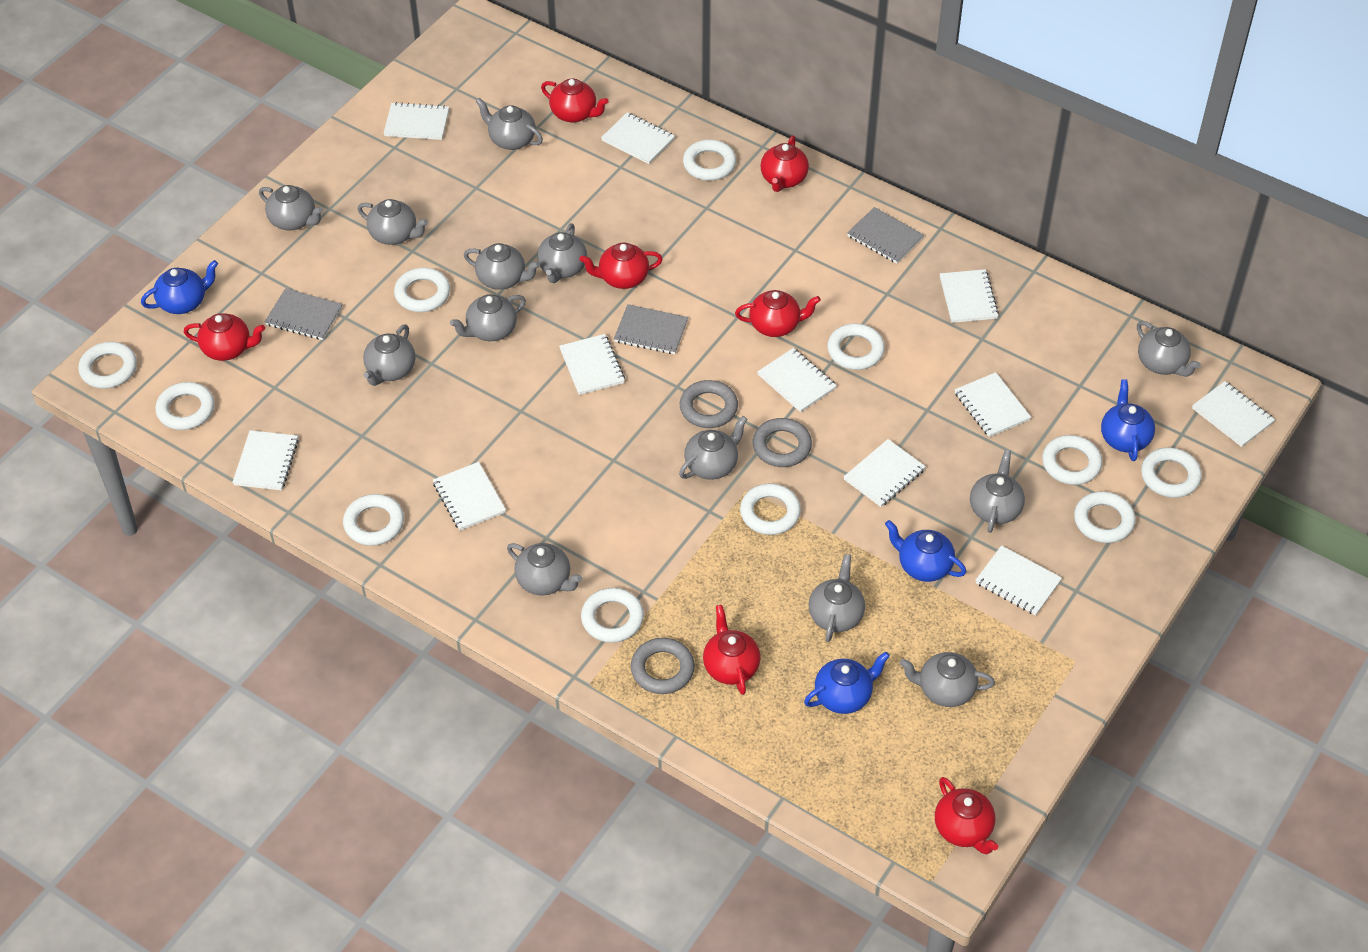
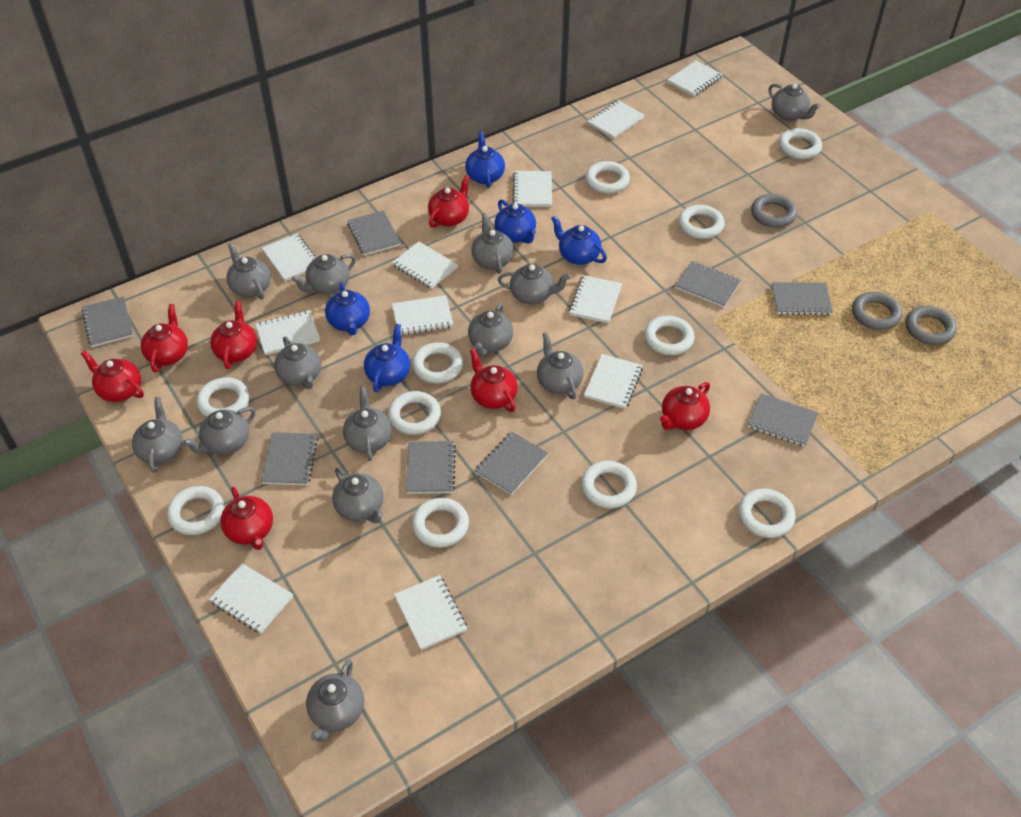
blue teapot: [141,260,218,314] [804,652,890,714] [885,520,966,582] [1101,379,1155,461] = 4 -> [325,282,370,335] [364,324,410,392] [465,131,505,188] [494,199,536,244] [551,216,607,265] = 5
grey notebook: [265,288,343,340] [614,304,688,354] [847,207,924,264] = 3 -> [81,296,133,347] [261,432,318,485] [347,210,401,256] [406,441,456,494] [475,431,548,495] [675,261,741,308] [748,393,818,447] [772,282,833,315] = 8

